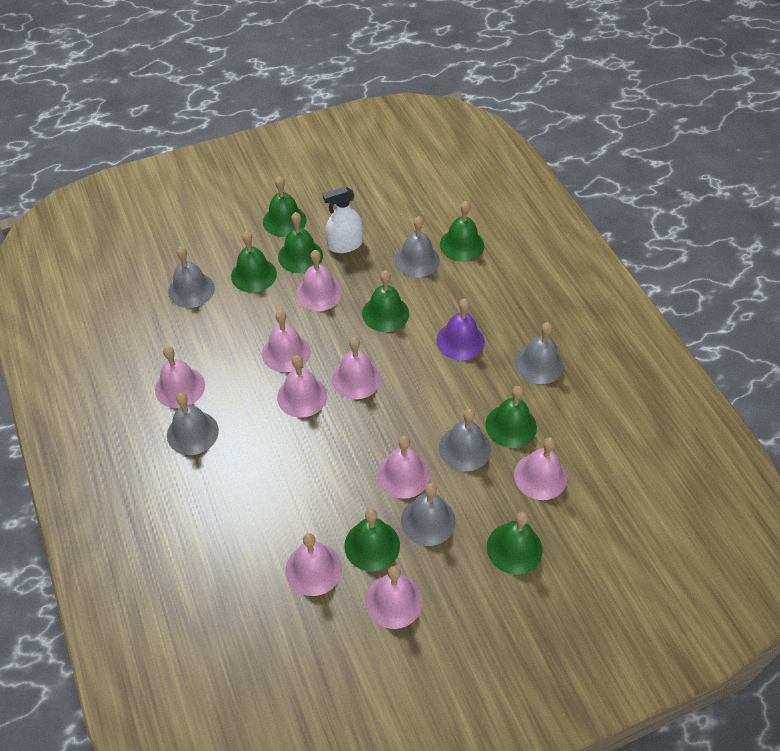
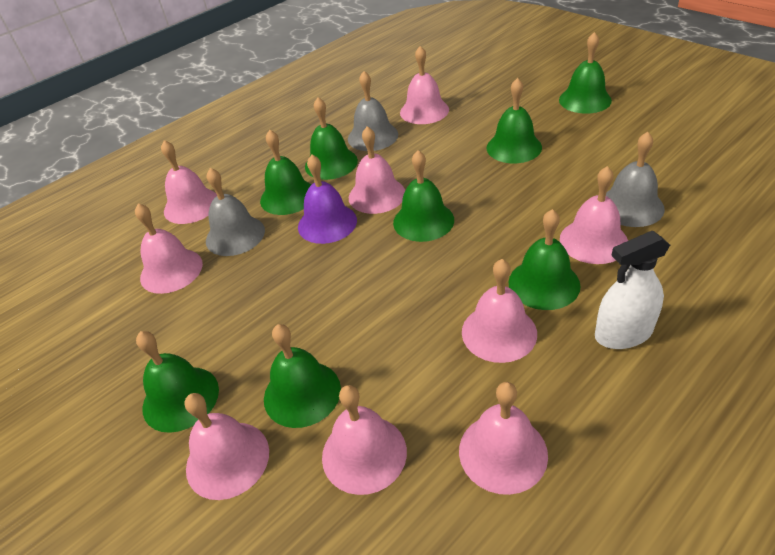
grey bell: [167,393,219,455] [168,246,215,308] [395,216,440,277] [401,483,456,546] [439,409,491,471] [514,322,564,384] = 6 -> [206,168,265,256] [348,71,398,151] [606,132,665,227] = 3

